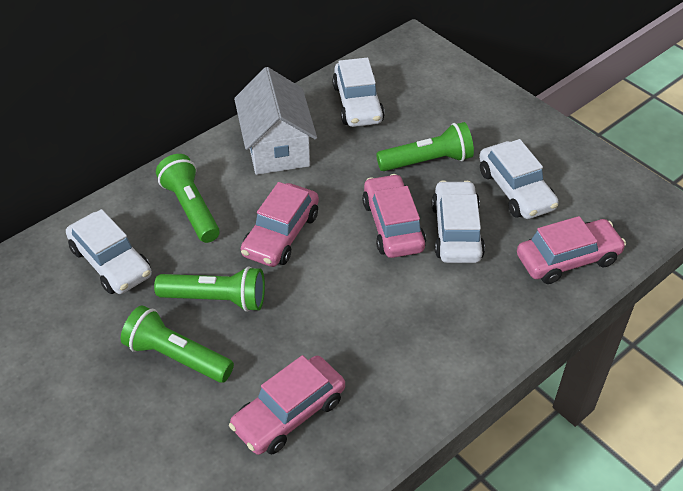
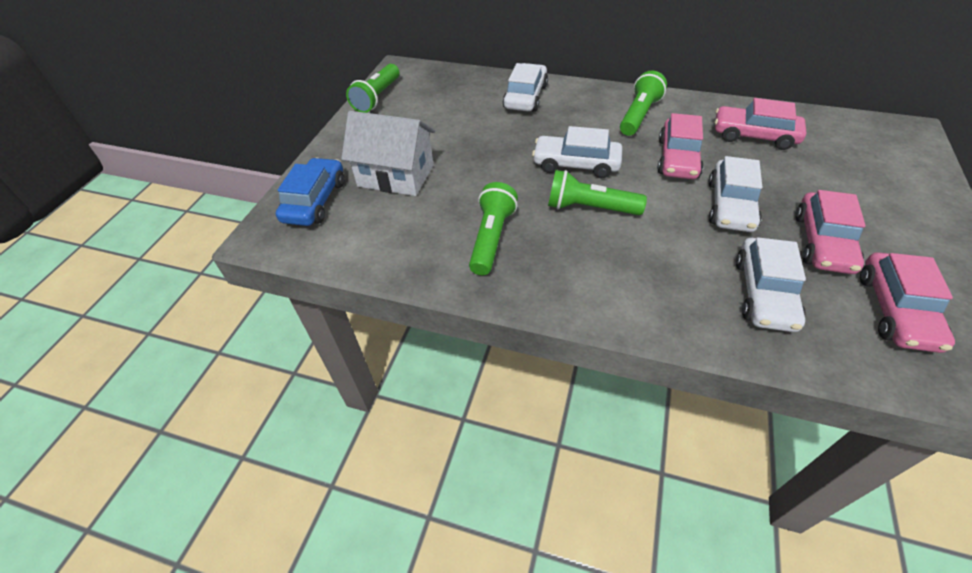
blue car: none = 0 -> [276,158,344,226] = 1

